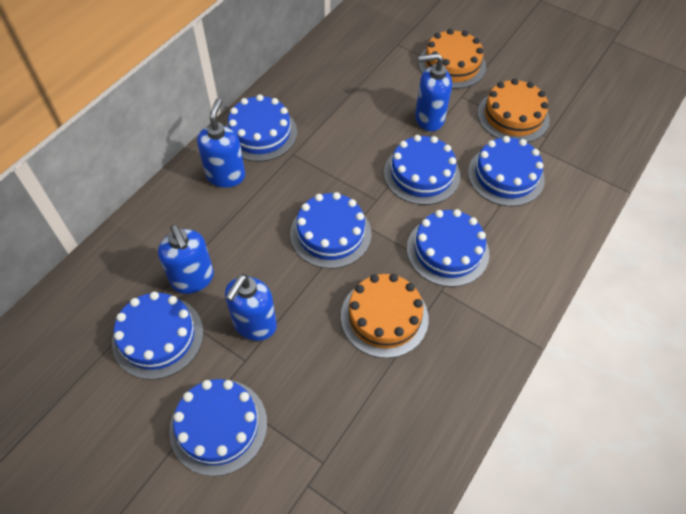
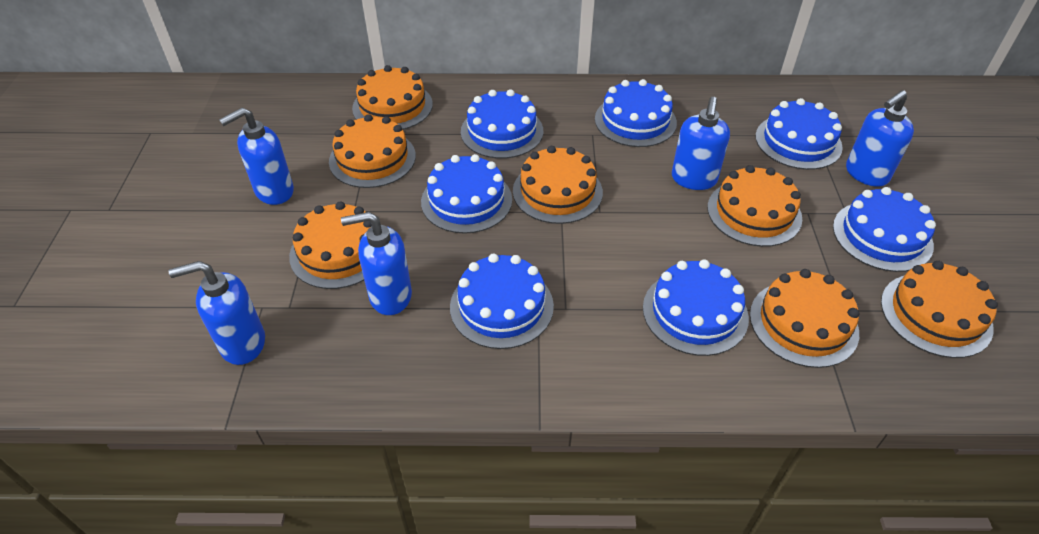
blue soap dispenser: [158,225,214,294] [197,98,245,188] [225,274,277,341] [415,53,452,131] = 4 -> [169,261,265,365] [219,108,294,205] [341,212,412,315] [672,97,730,190] [846,90,914,187] = 5
orange cake: [341,274,429,358] [419,29,486,89] [478,78,550,143] = 3 -> [289,202,372,289] [329,114,416,188] [352,65,433,130] [513,146,603,224] [708,165,802,247] [750,269,859,368] [881,261,998,358] = 7

